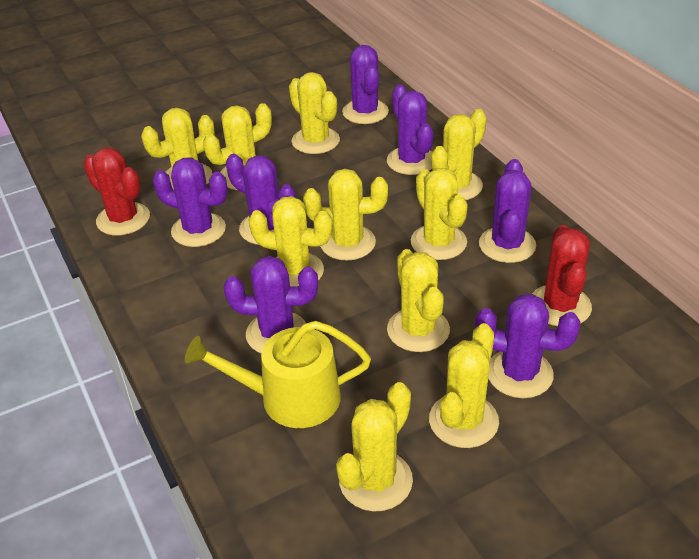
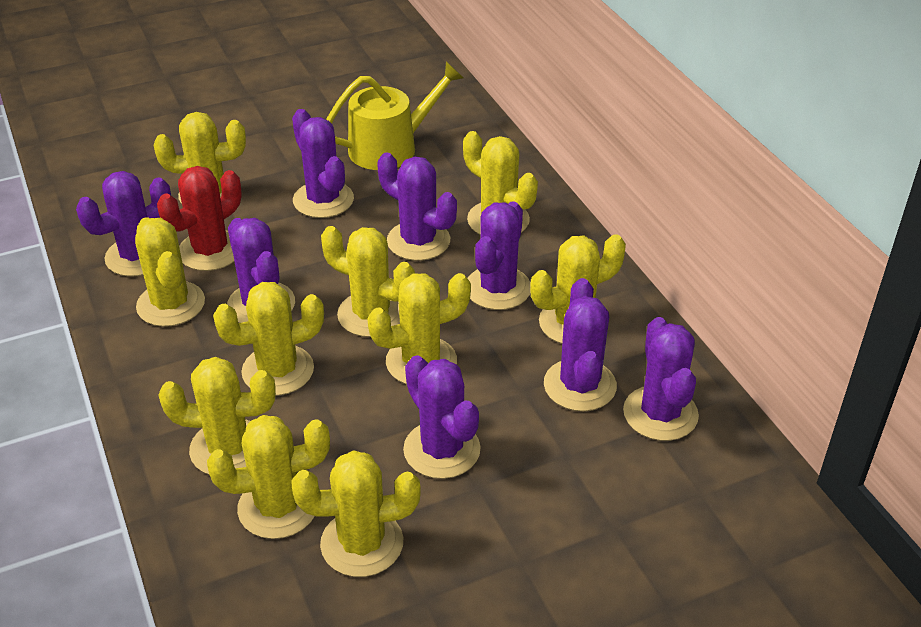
purple cactus: [153,158,228,247] [223,256,318,353] [226,153,296,245] [342,45,389,124] [387,84,433,175] [475,294,580,398] [479,159,536,263] = 7 -> [76,171,171,277] [227,218,295,323] [292,109,354,218] [377,152,457,261] [403,356,481,479] [468,201,531,310] [544,278,617,411] [623,317,699,441] = 8
red cactus: [83,147,150,236] [532,225,592,326] = 2 -> [157,166,242,271] = 1

